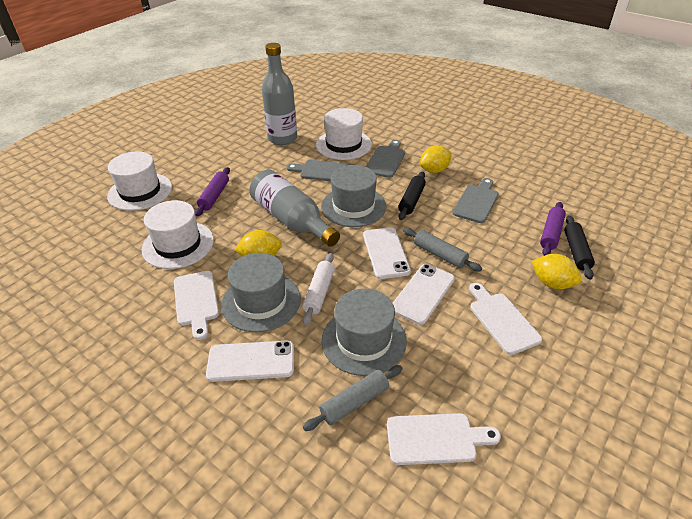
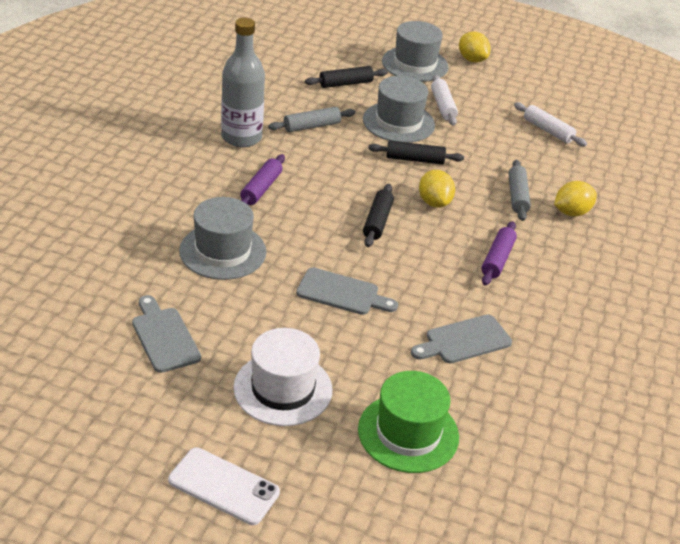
black rolling pin: [398,172,426,220] [564,216,595,279] = 2 -> [305,66,388,88] [363,184,394,247] [368,141,464,165] = 3
green hat: none = 0 -> [358,371,459,473] = 1
grey bottle: [249,170,340,247] [262,43,297,145] = 2 -> [221,18,265,147] = 1
white cutting board: [174,271,219,340] [387,413,501,465] [469,283,542,355] = 3 -> none = 0
white hat: [107,151,172,211] [142,200,214,269] [316,108,372,160] = 3 -> [233,328,332,426] = 1
white phone: [206,340,294,382] [363,227,411,279] [393,264,455,325] = 3 -> [168,448,280,525] = 1
white rolling pin: [302,253,335,326] = 1 -> [431,75,458,126] [514,102,587,147] = 2

